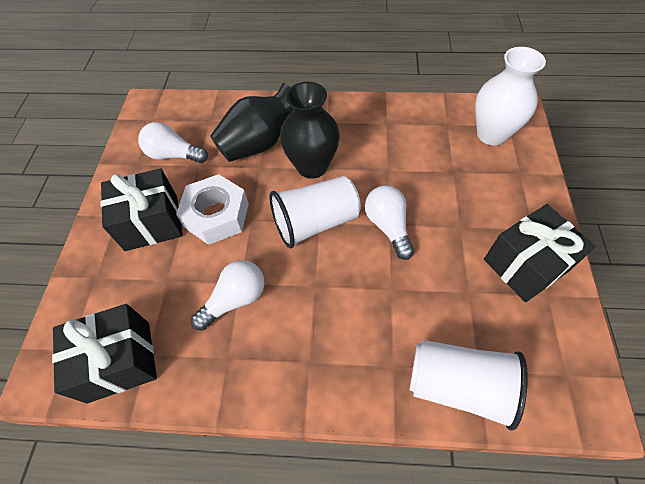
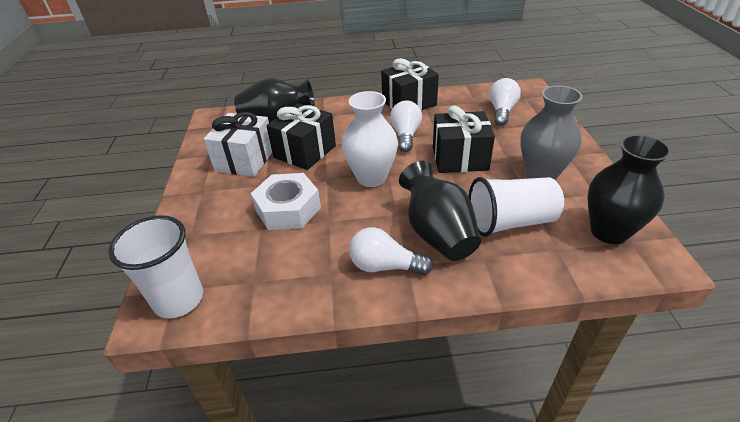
black vase: [210,83,293,162] [280,82,340,179] = 2 -> [234,78,315,123] [399,161,481,261] [587,134,671,244] = 3
grey vase: none = 0 -> [520,85,583,180] = 1
white gift: none = 0 -> [204,112,272,177] = 1

